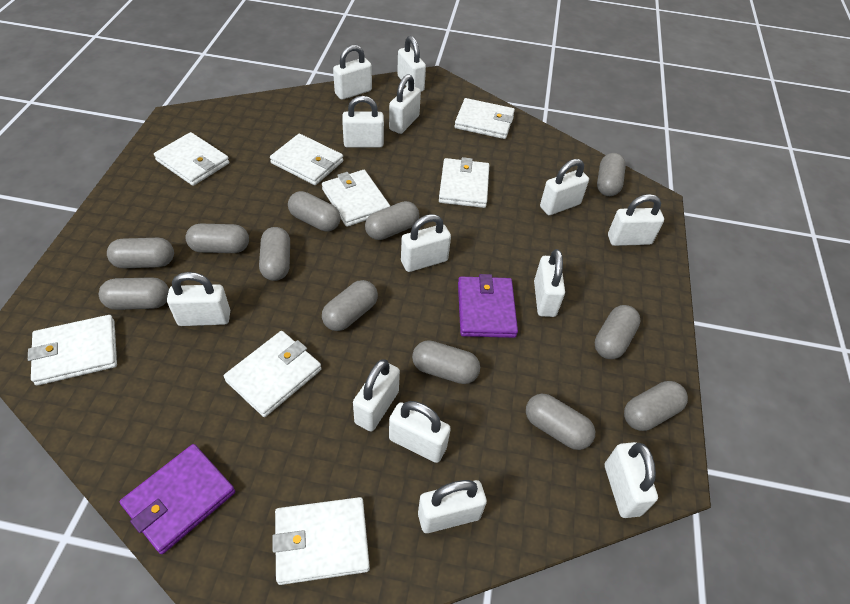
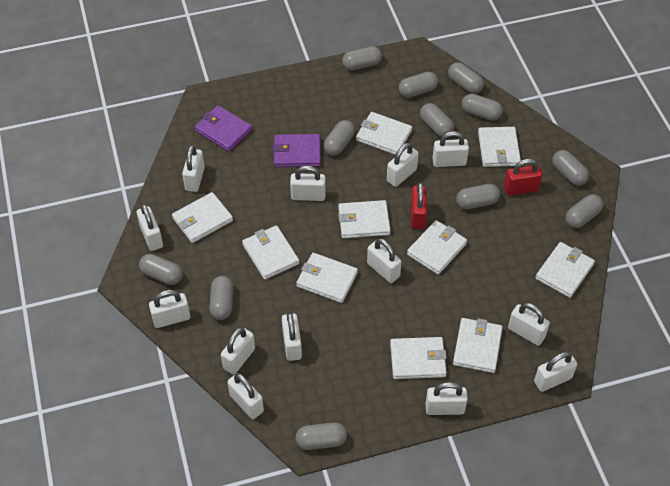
red padlock: none = 0 -> [411,182,427,229] [504,159,543,196] = 2
white wallet: [28,315,117,386] [154,132,230,186] [224,331,322,417] [270,134,343,185] [272,497,370,585] [322,170,390,227] [439,157,489,208] [454,98,515,139] = 8 -> [172,192,233,243] [242,225,299,280] [296,253,358,303] [338,200,391,238] [356,112,412,155] [390,337,447,379] [407,220,467,275] [453,318,503,373] [478,127,521,167] [535,242,595,298] = 10

